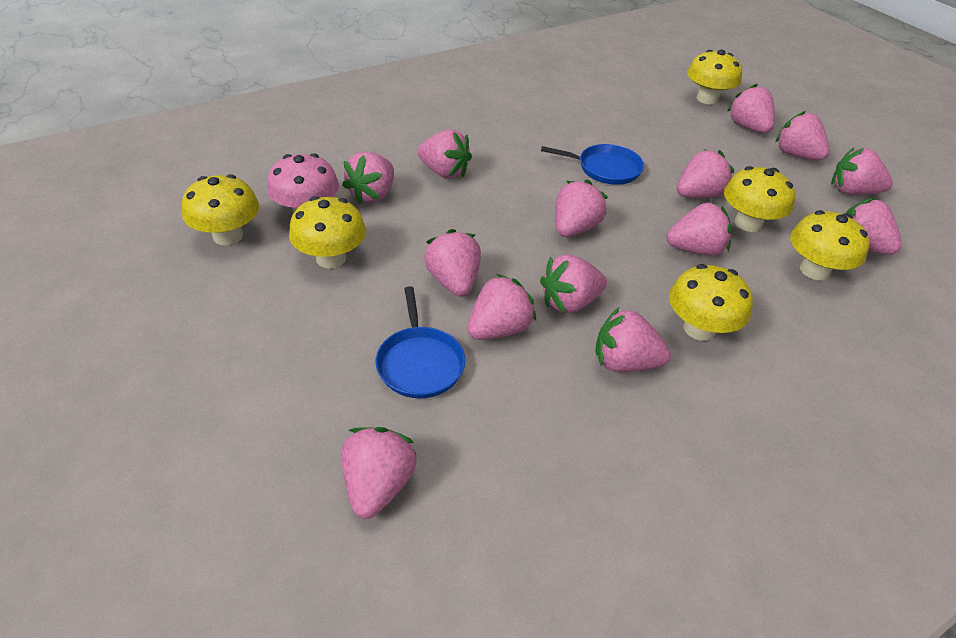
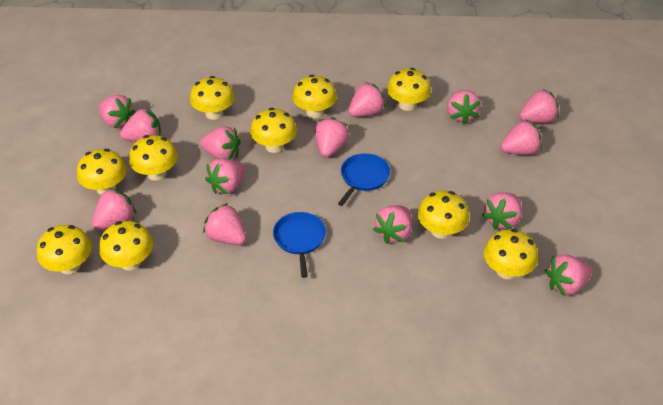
pink mushroom: [267,153,339,214] = 1 -> none = 0
yellow mushroom: [182,174,259,245] [289,196,366,269] [669,264,753,341] [687,50,742,104] [724,166,795,232] [790,210,870,280] = 6 -> [37,225,92,274] [77,149,127,195] [99,221,153,270] [129,135,178,181] [190,76,235,120] [250,108,297,153] [292,75,337,118] [387,68,431,111] [417,191,469,239] [484,229,538,279] = 10

